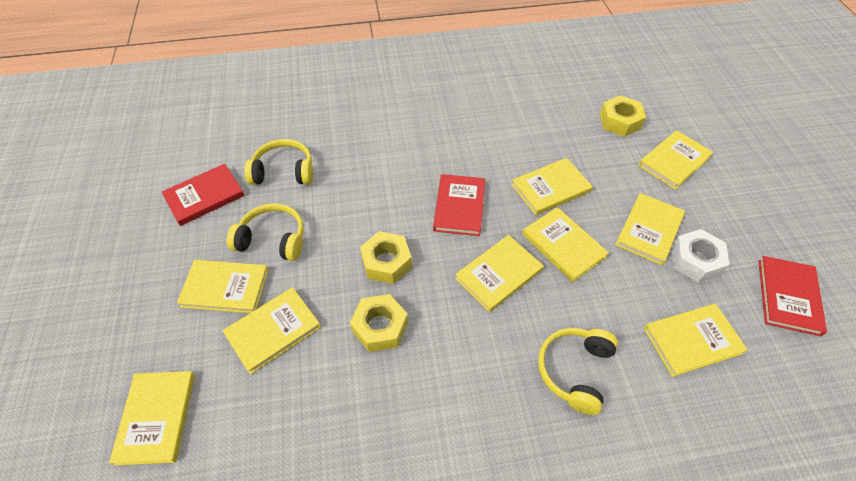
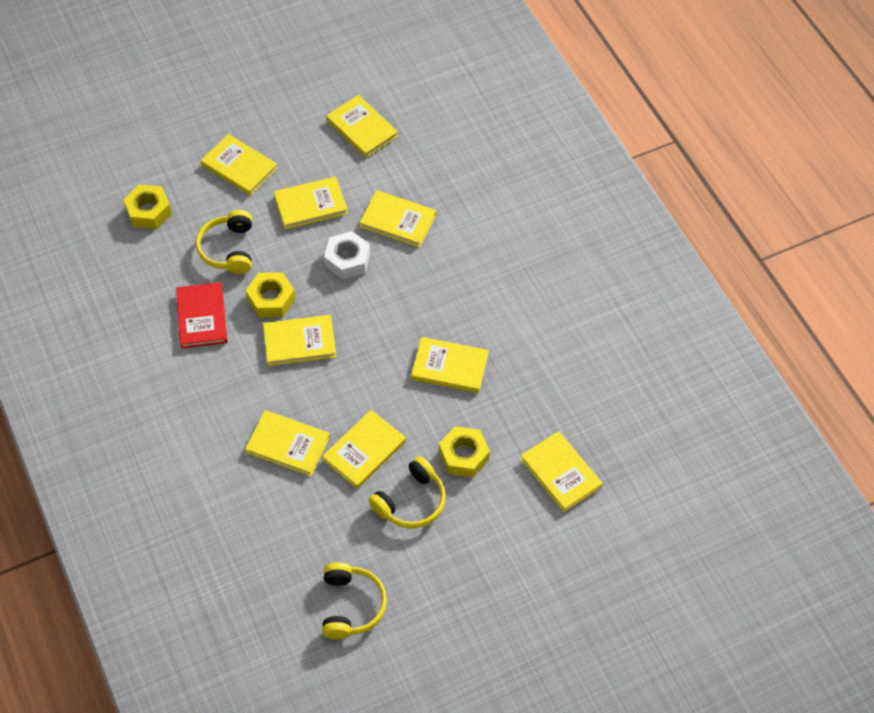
red book: [162,164,245,226] [433,174,485,236] [759,256,827,336] = 3 -> [176,282,227,348] = 1

